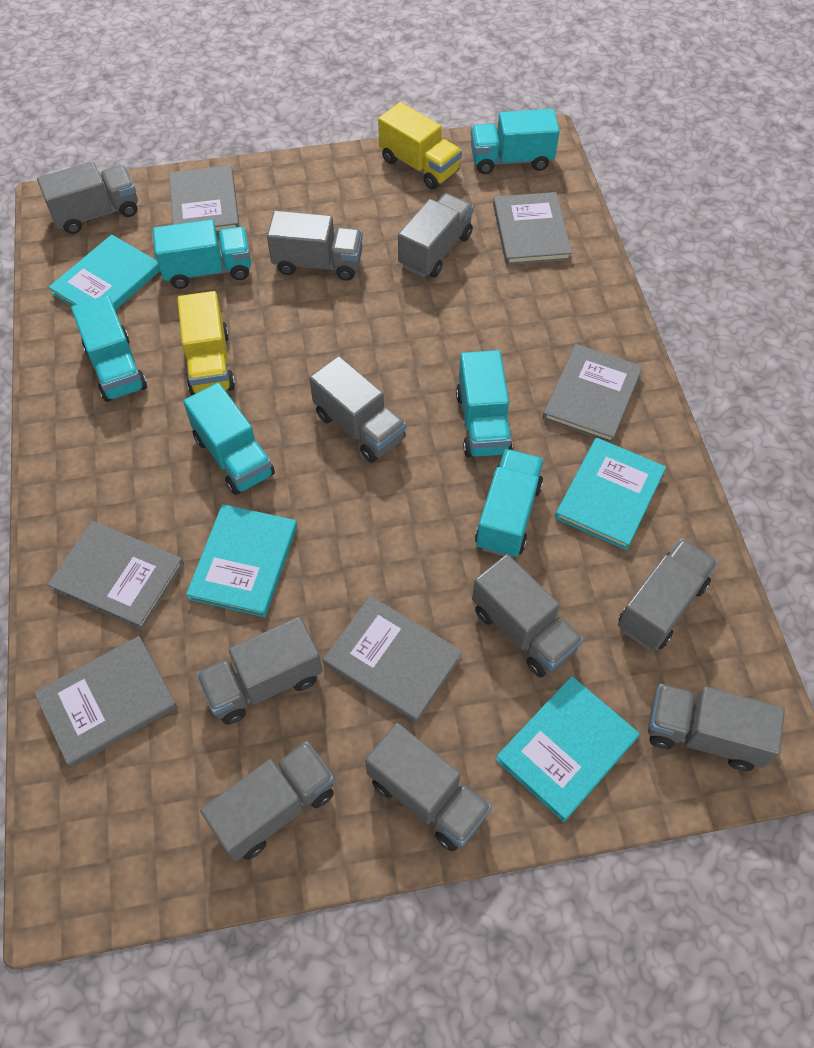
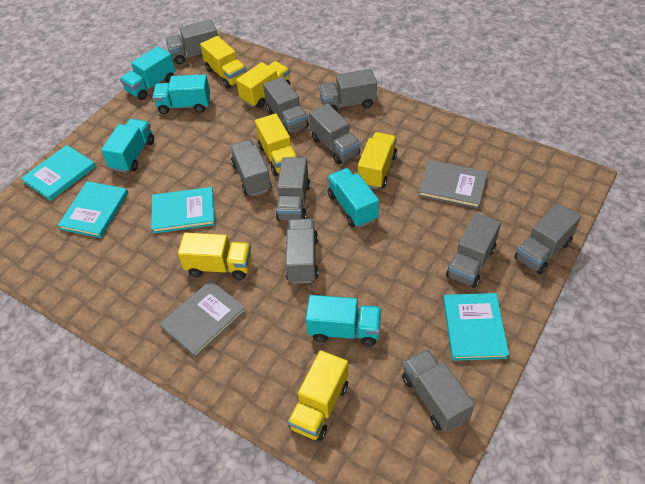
grey book: [34,636,177,767] [47,521,184,630] [169,165,240,233] [323,596,462,723] [493,192,572,265] [543,344,643,444] = 6 -> [159,280,246,358] [418,160,488,209] = 2
turquoise truck: [71,295,147,402] [153,220,251,289] [183,383,275,495] [456,350,513,457] [471,109,560,174] [475,449,544,557] = 6 -> [101,119,154,173] [120,46,175,100] [152,74,210,114] [306,295,381,346] [327,168,379,228] = 5
yellow truck: [177,291,235,395] [378,102,462,189] = 2 -> [178,232,252,280] [200,36,246,89] [236,61,290,108] [255,113,298,176] [288,350,349,441] [358,132,397,189] = 6

